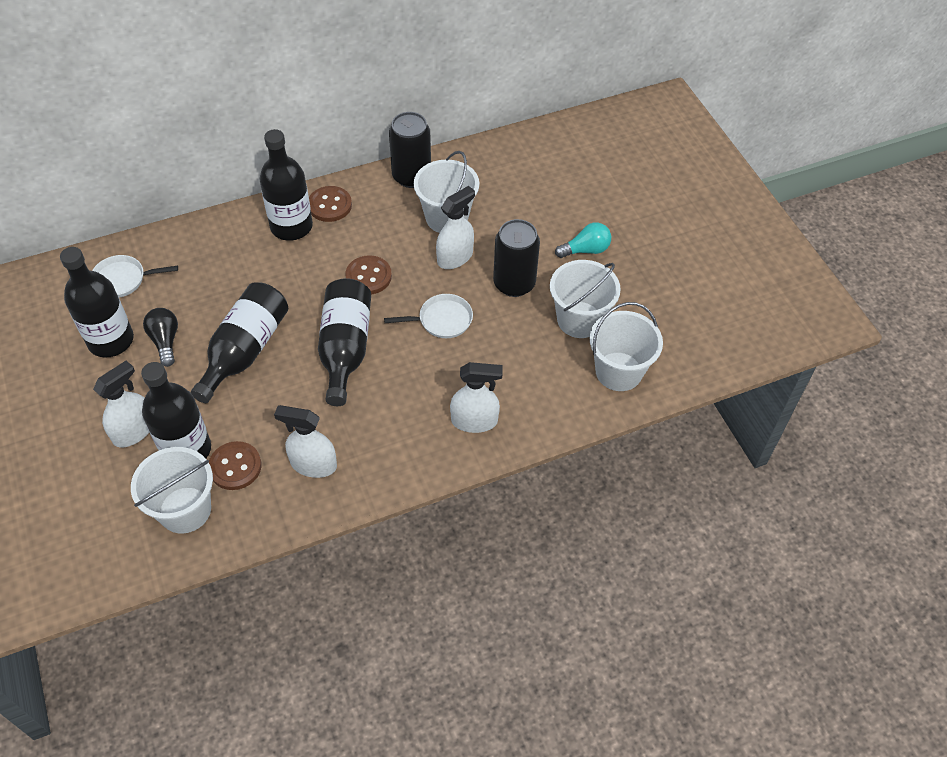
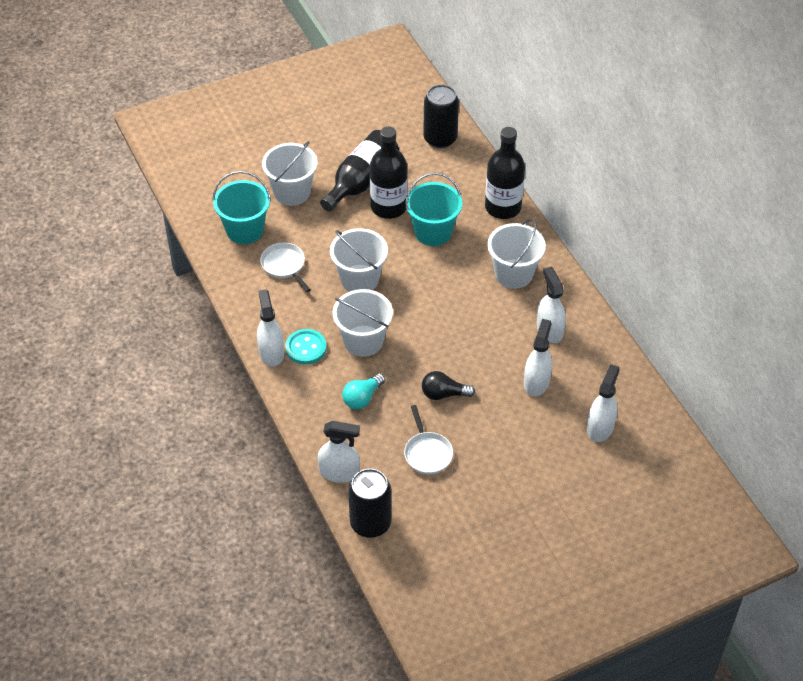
black bottle: [60,247,134,357] [141,362,211,458] [191,282,288,403] [259,129,313,241] [318,278,371,406] = 5 -> [320,130,399,212] [370,126,408,219] [485,127,525,219] = 3
brown button: [209,441,261,490] [309,186,352,222] [345,255,392,294] = 3 -> none = 0
turquoise bucket: none = 0 -> [212,171,271,244] [406,173,462,246] = 2
turquoise button: none = 0 -> [285,329,327,365] = 1
white spray bottle: [93,360,149,447] [274,405,337,478] [436,186,475,269] [450,362,503,433] = 4 -> [257,289,284,367] [318,421,360,483] [524,319,552,397] [537,267,566,343] [587,364,620,442] = 5

